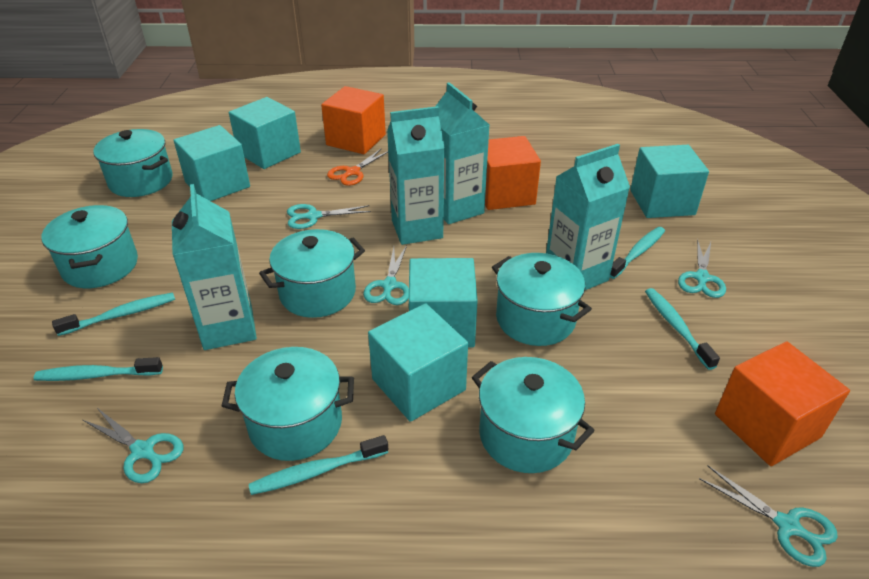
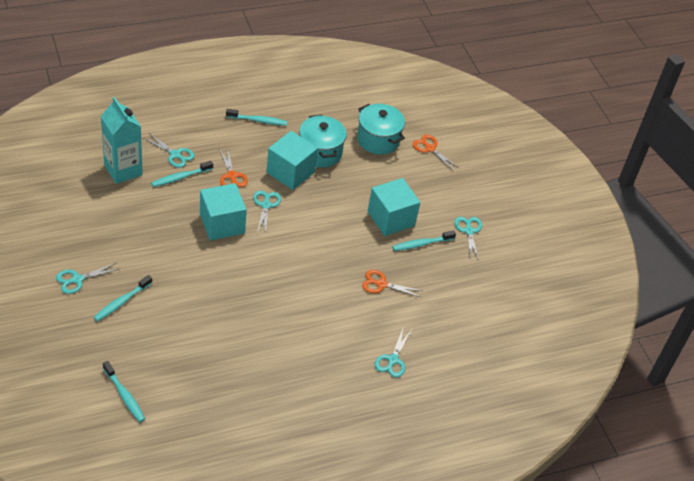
orange cube: [321,86,386,154] [485,136,541,210] [715,341,850,466] = 3 -> none = 0
orange scissors: [327,148,388,186] = 1 -> [219,148,248,187] [362,270,422,297] [413,134,459,171] = 3
turquoise carton: [172,184,257,350] [387,106,445,245] [435,82,489,224] [546,144,630,290] = 4 -> [101,97,143,184] = 1
turquoise cube: [174,125,250,201] [229,97,301,169] [368,303,468,422] [409,258,478,348] [630,145,709,218] = 5 -> [200,183,247,241] [267,131,318,190] [368,178,420,236] = 3
turquoise pot: [41,205,138,288] [93,129,173,197] [222,347,354,461] [259,229,365,318] [472,357,595,473] [492,253,592,346] = 6 -> [299,115,346,168] [357,104,405,155] = 2

